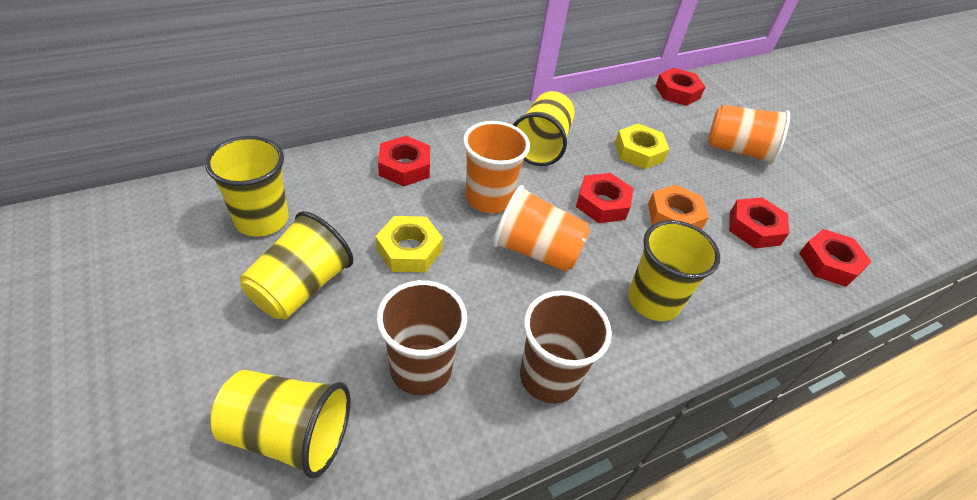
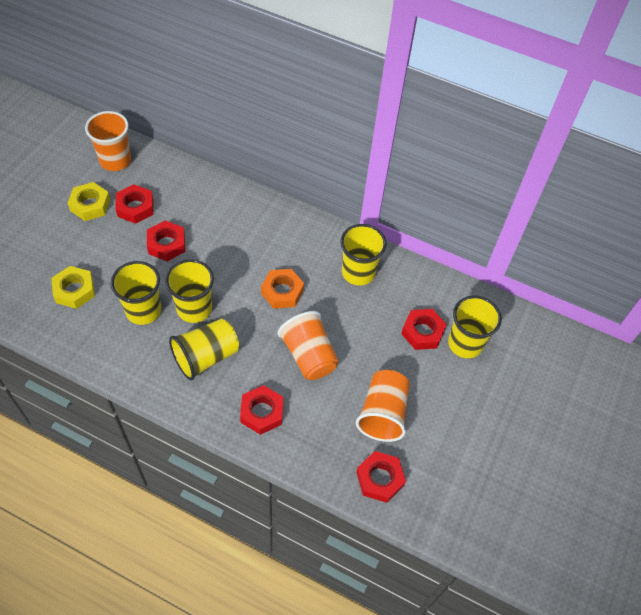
brown cup: [376,280,467,395] [520,291,612,403] = 2 -> none = 0

